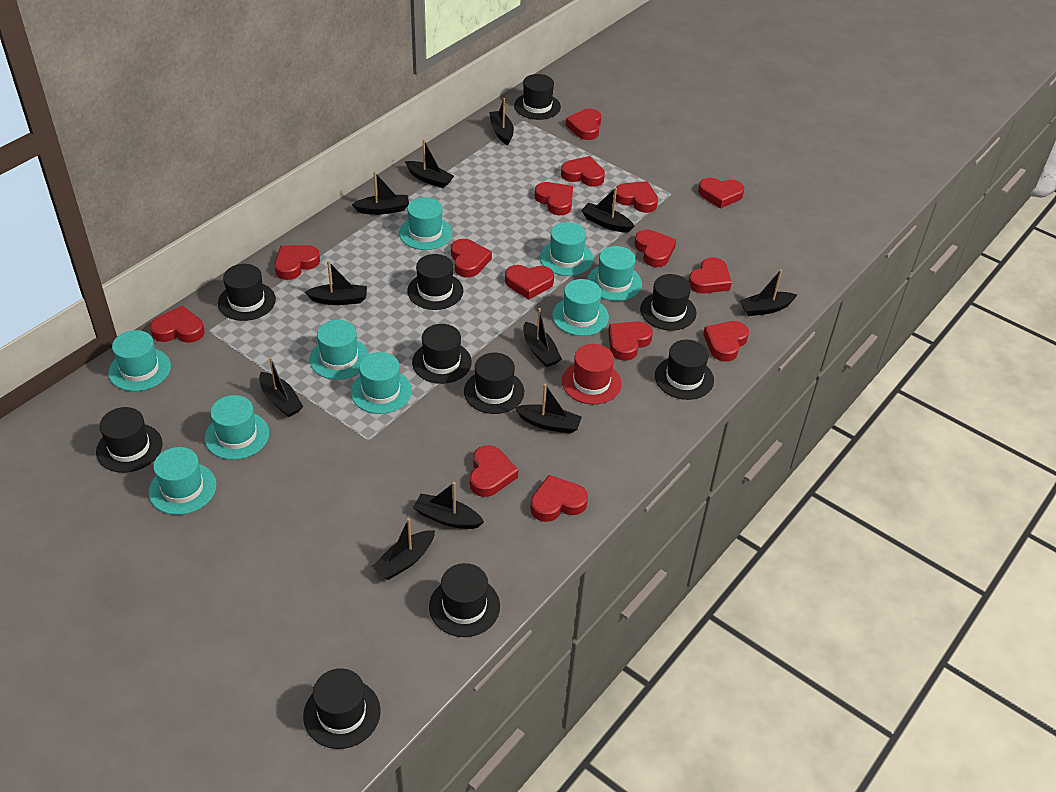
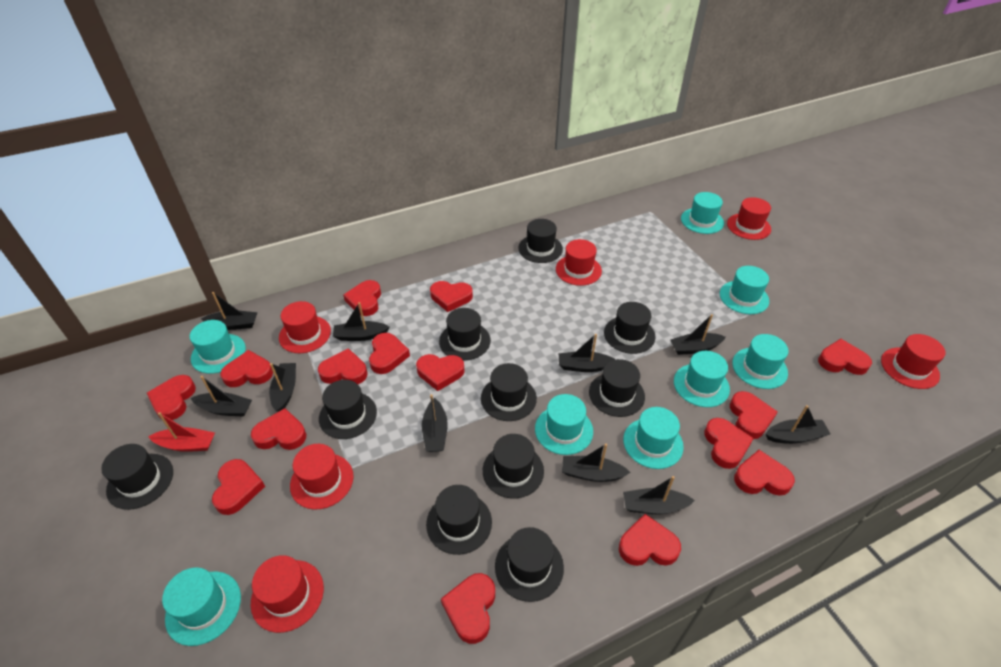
black boat: [259,357,304,417] [305,261,367,305] [352,172,409,215] [371,518,435,580] [405,139,454,188] [413,482,484,529] [489,98,514,145] [515,384,582,434] [523,308,562,367] [581,187,635,233] [739,269,797,316] = 11 -> [191,376,252,416] [201,292,258,330] [269,363,296,412] [333,302,390,341] [422,394,448,452] [559,334,616,372] [562,444,630,482] [623,476,695,514] [670,314,726,355] [765,405,831,444] = 10
red boat: none = 0 -> [148,412,215,452] = 1
red hat: [562,344,622,405] = 1 -> [251,555,324,633] [279,301,331,353] [290,444,353,509] [556,239,602,286] [727,197,771,240] [881,334,946,389] = 6
turquoise hat: [108,330,171,391] [149,447,217,515] [205,395,269,460] [309,320,369,380] [351,352,412,414] [399,197,452,250] [540,222,594,276] [552,279,609,336] [587,246,642,301] = 9 -> [162,567,241,646] [190,320,246,374] [535,394,593,455] [623,407,684,469] [674,351,730,407] [681,192,724,234] [719,266,769,314] [732,334,789,389] = 8

